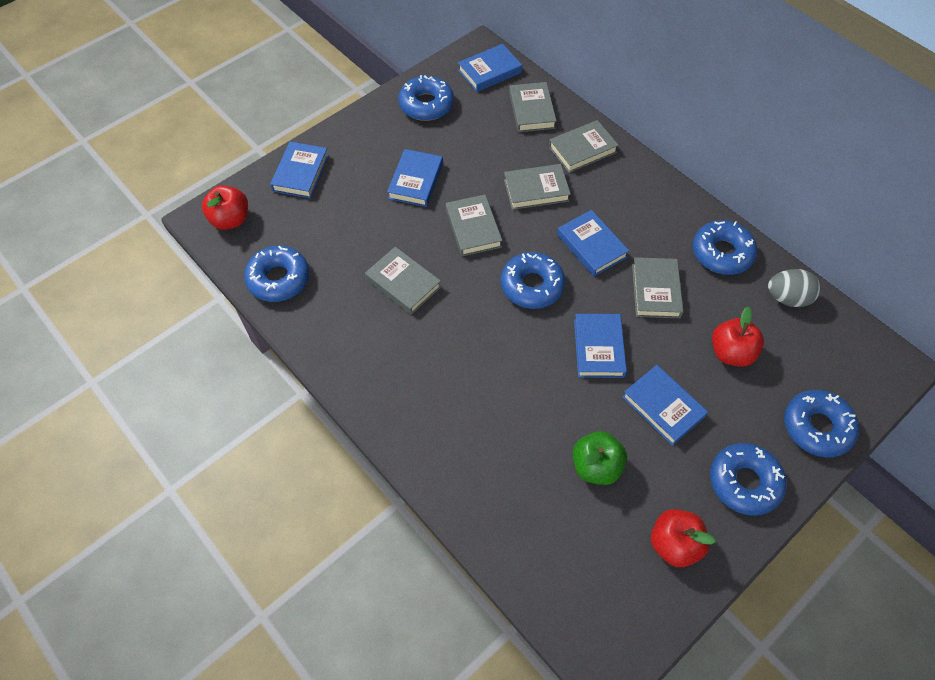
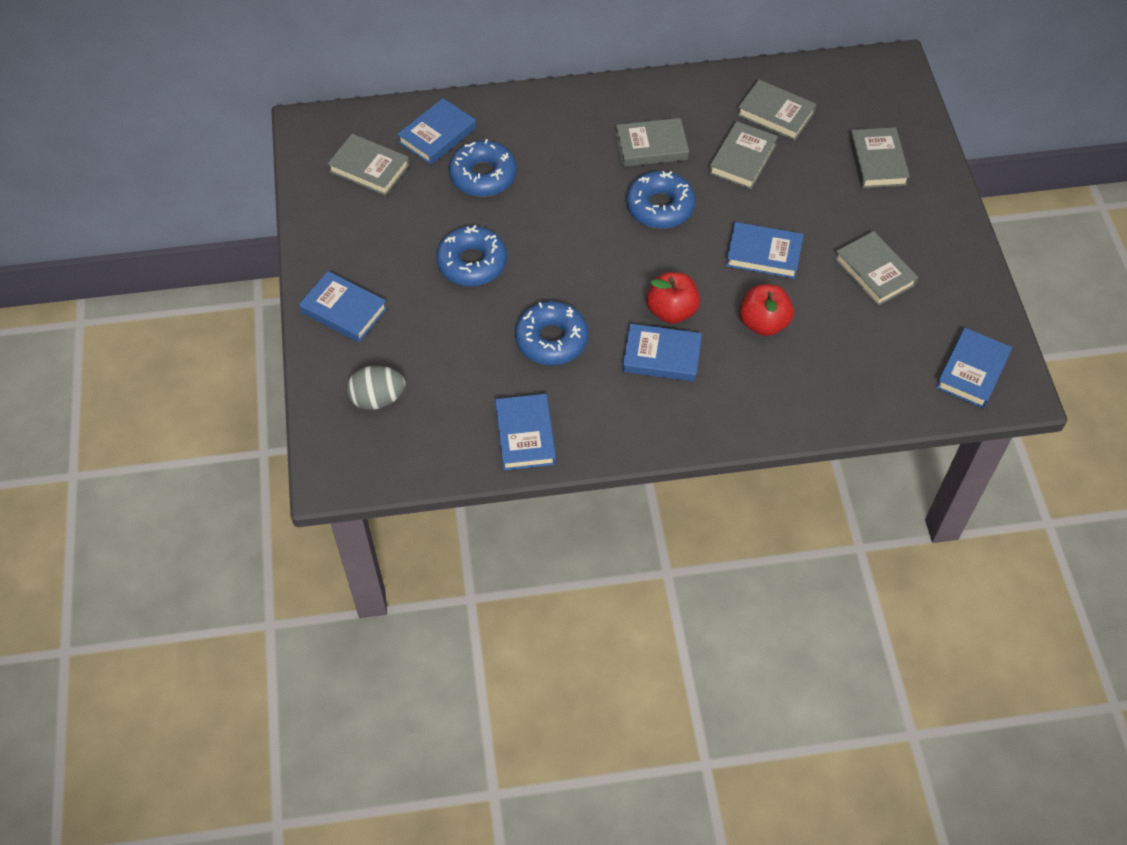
blue donut: [244,246,310,302] [398,75,454,121] [501,252,565,309] [693,220,757,275] [710,443,787,516] [784,390,859,457] = 6 -> [436,225,507,286] [449,139,517,197] [515,301,588,365] [626,171,696,229] = 4
green apple: [573,431,627,485] = 1 -> none = 0
red apple: [202,185,248,230] [651,509,715,567] [712,307,764,367] = 3 -> [647,272,700,324] [740,284,794,336] = 2

